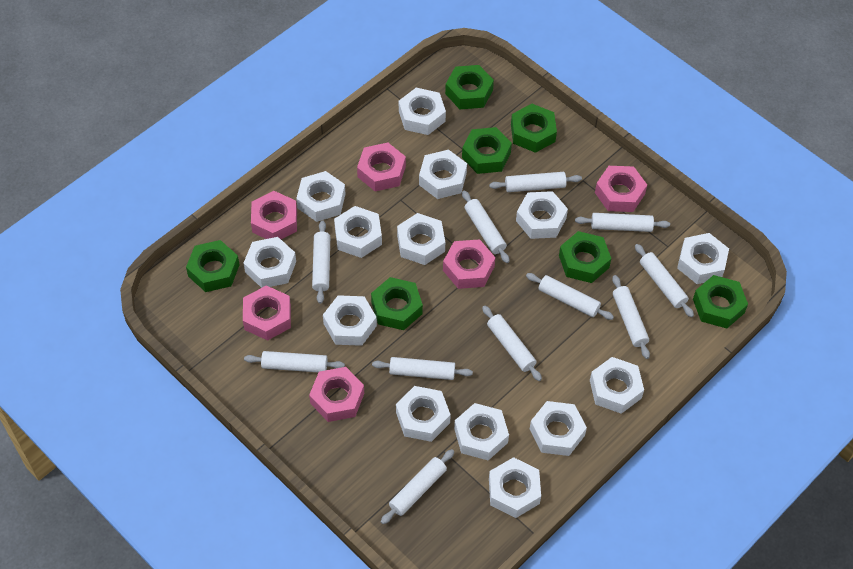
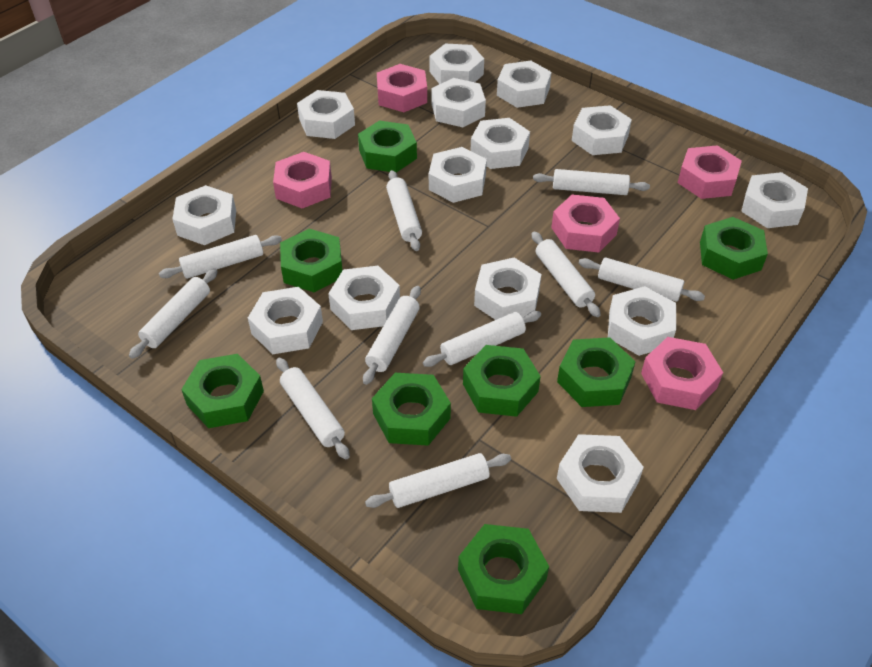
green nut: [186,240,239,292] [371,277,423,330] [445,65,494,109] [462,127,512,174] [511,104,557,153] [559,231,611,283] [693,275,748,328] = 7 -> [181,354,264,428] [280,229,343,292] [358,121,417,172] [372,373,451,446] [458,524,549,614] [463,345,541,417] [557,337,636,407] [700,217,768,280] = 8
pink nut: [243,285,291,341] [251,191,297,239] [309,367,364,422] [357,142,406,192] [443,239,495,289] [595,166,647,212] = 6 -> [273,152,332,209] [377,64,427,112] [551,194,620,253] [641,337,723,410] [678,145,742,199] = 5
white rolling pin: [244,351,345,372] [312,220,330,304] [372,357,473,380] [381,449,454,524] [462,190,510,263] [482,306,542,381] [489,172,582,192] [526,273,614,320] [575,213,670,232] [612,275,650,359] [635,244,694,317] = 11 -> [129,269,218,359] [159,235,282,279] [276,358,350,459] [363,286,421,385] [365,453,511,508] [386,170,422,251] [423,311,541,367] [532,231,601,317] [533,169,650,195] [579,258,705,302] = 10

